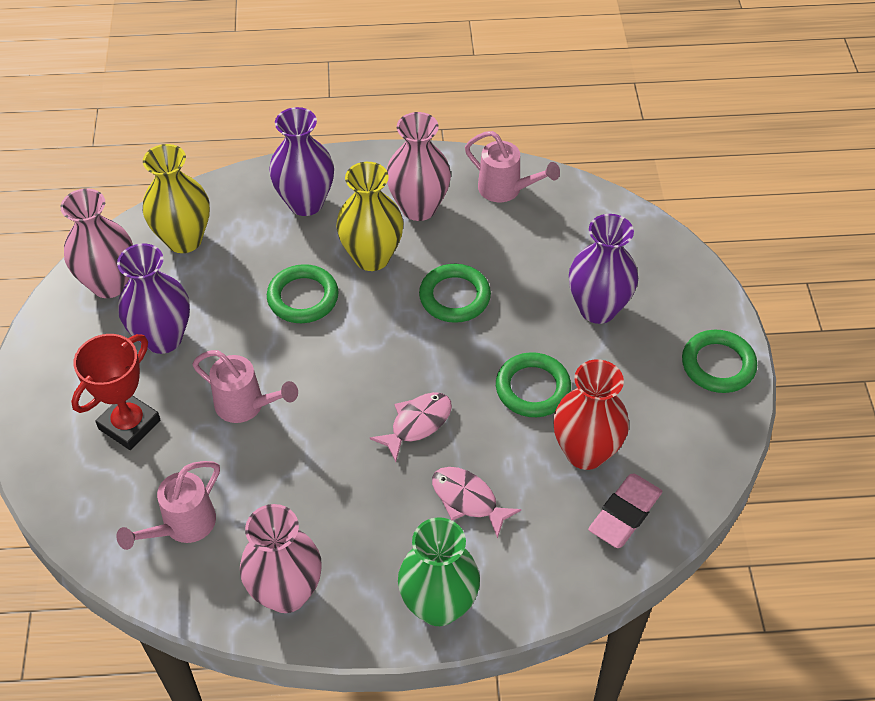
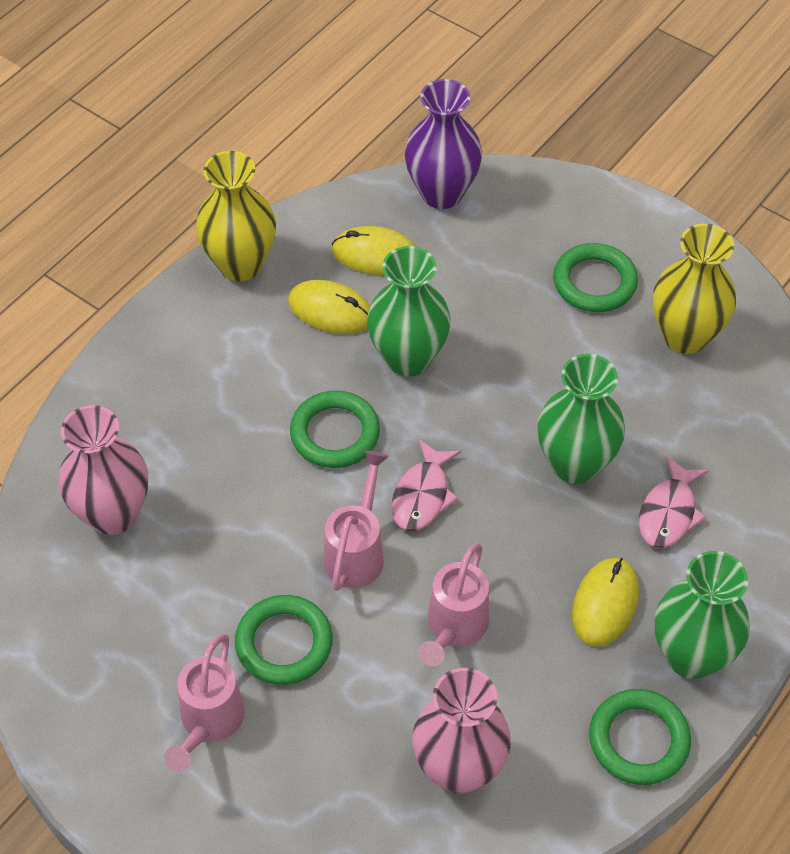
green vase: [398,517,480,626] = 1 -> [367,246,451,377] [537,354,625,484] [654,551,750,679] = 3
pink eraser: [588,474,662,548] = 1 -> none = 0
pink vase: [61,189,133,298] [240,504,322,613] [387,112,451,221] = 3 -> [59,405,148,535] [412,668,511,793] = 2
purple vase: [117,243,190,354] [269,107,334,216] [569,214,638,324] = 3 -> [404,79,482,209] = 1
red trophy: [71,334,160,450] = 1 -> none = 0
red vase: [553,359,629,470] = 1 -> none = 0
yellow mouse: none = 0 -> [288,280,370,334] [331,226,416,275] [572,558,639,647] = 3

